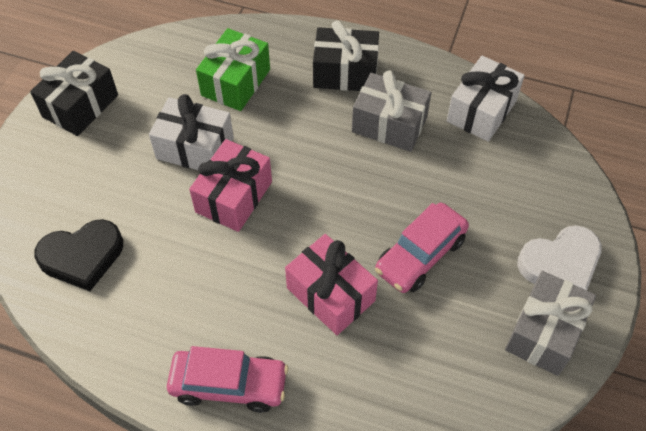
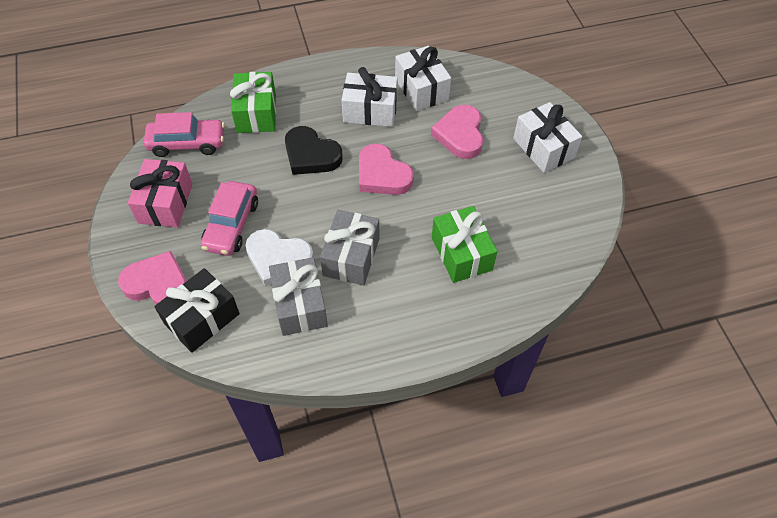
black gift: [30,51,118,136] [313,20,379,91] = 2 -> [154,268,240,353] = 1
green gift: [196,28,270,111] = 1 -> [230,72,276,133] [432,206,497,283] = 2
pink gift: [189,139,272,232] [285,234,378,335] = 2 -> [128,159,192,228] = 1
pink heart: none = 0 -> [118,251,187,304] [359,143,414,195] [431,105,483,159] = 3
white gift: [149,94,234,170] [447,56,525,142] = 2 -> [342,67,398,127] [395,46,451,111] [513,102,582,173] = 3

